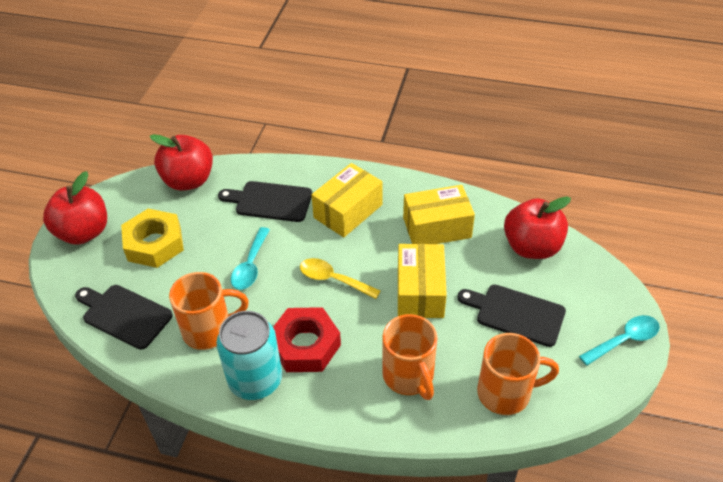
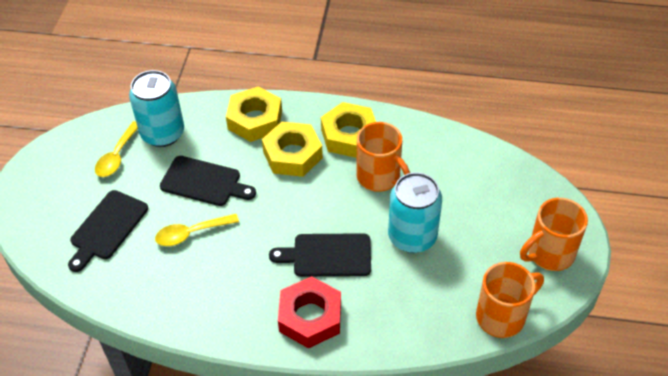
red apple: [43,171,107,245] [150,134,213,191] [504,196,571,259] = 3 -> none = 0
turquoise can: [216,311,282,400] = 1 -> [129,70,184,147] [388,172,442,253] = 2
turquoise spoon: [231,227,270,290] [579,315,660,366] = 2 -> none = 0
yellow box: [311,163,383,237] [398,244,447,318] [403,185,475,244] = 3 -> none = 0
yellow nut: [121,209,184,268] = 1 -> [226,87,282,142] [262,122,323,177] [321,102,376,158] = 3
yellow spoon: [300,258,381,299] = 1 -> [95,121,138,177] [155,214,239,246] = 2

